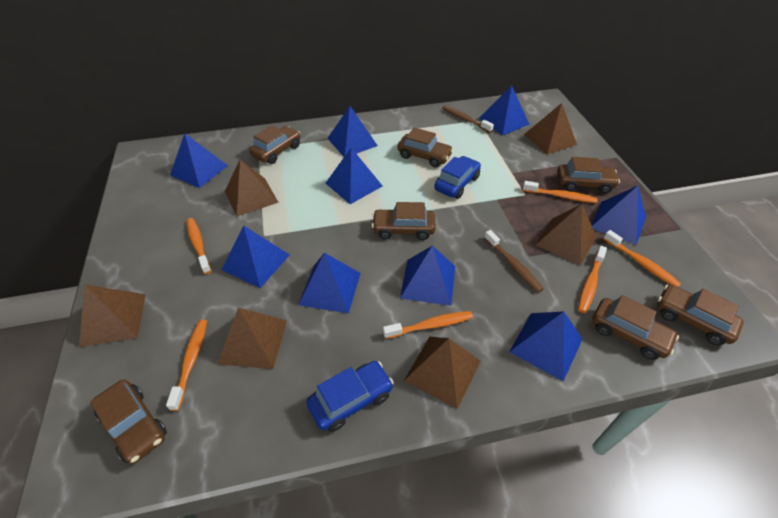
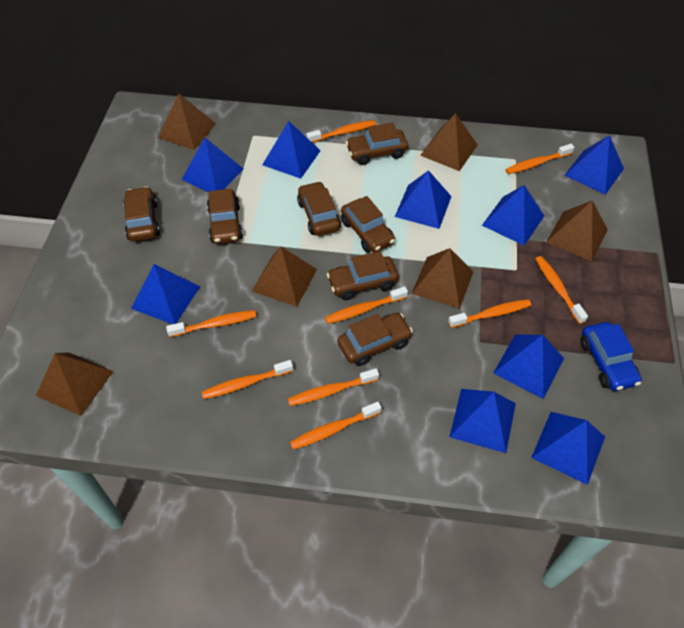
blue car: [307,361,394,432] [434,156,481,199] = 2 -> [580,322,642,391] = 1
brown toothbrush: [442,106,494,133] [484,230,544,293] = 2 -> none = 0
orange toothbrush: [166,320,207,411] [186,218,211,274] [383,311,473,339] [523,181,598,203] [578,246,607,313] [603,230,681,287] = 6 -> [166,310,256,337] [202,360,293,399] [288,368,379,406] [290,402,382,450] [306,120,376,143] [325,286,408,324] [448,299,531,328] [505,144,574,174] [535,256,588,324] = 9

